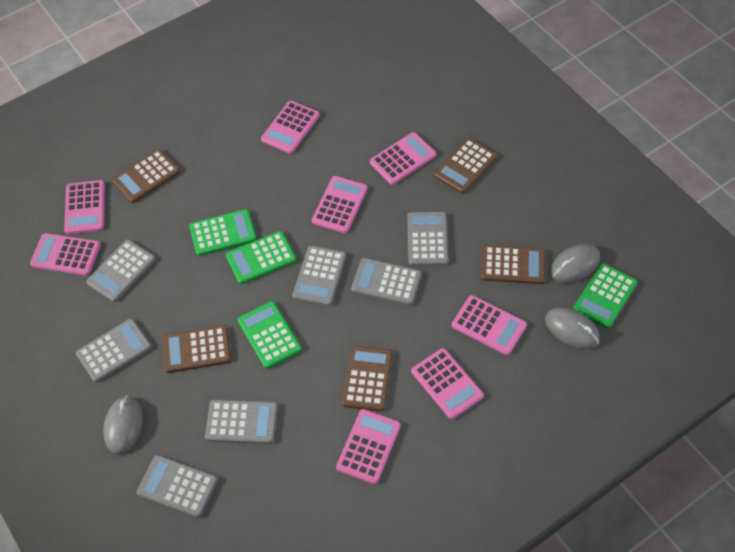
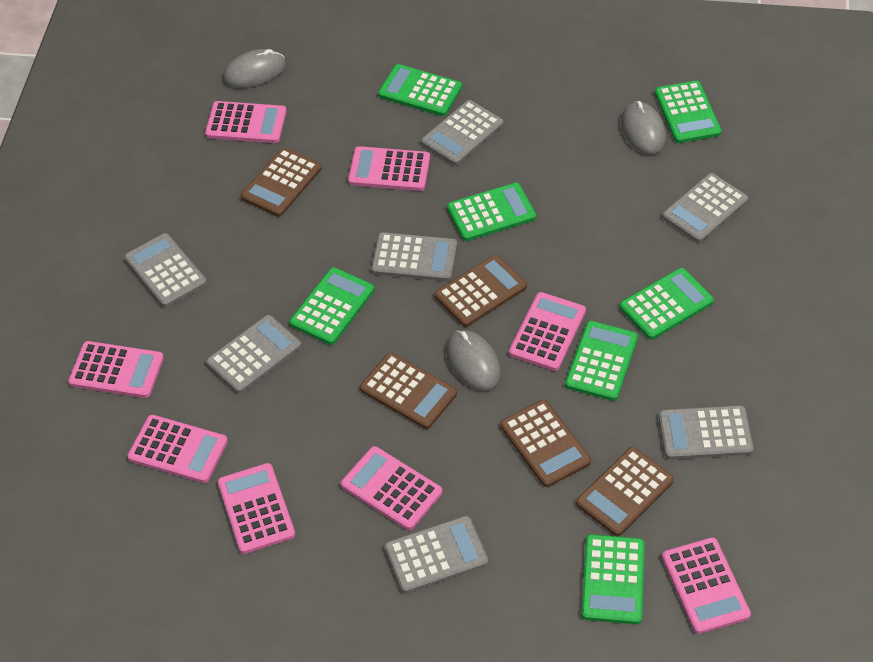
green calculator: [189,209,256,256] [226,231,296,284] [238,301,302,369] [573,263,638,329] = 4 -> [290,267,374,345] [378,64,462,116] [447,183,536,241] [565,321,638,401] [581,534,645,624] [620,268,714,340] [655,81,722,143] = 7

